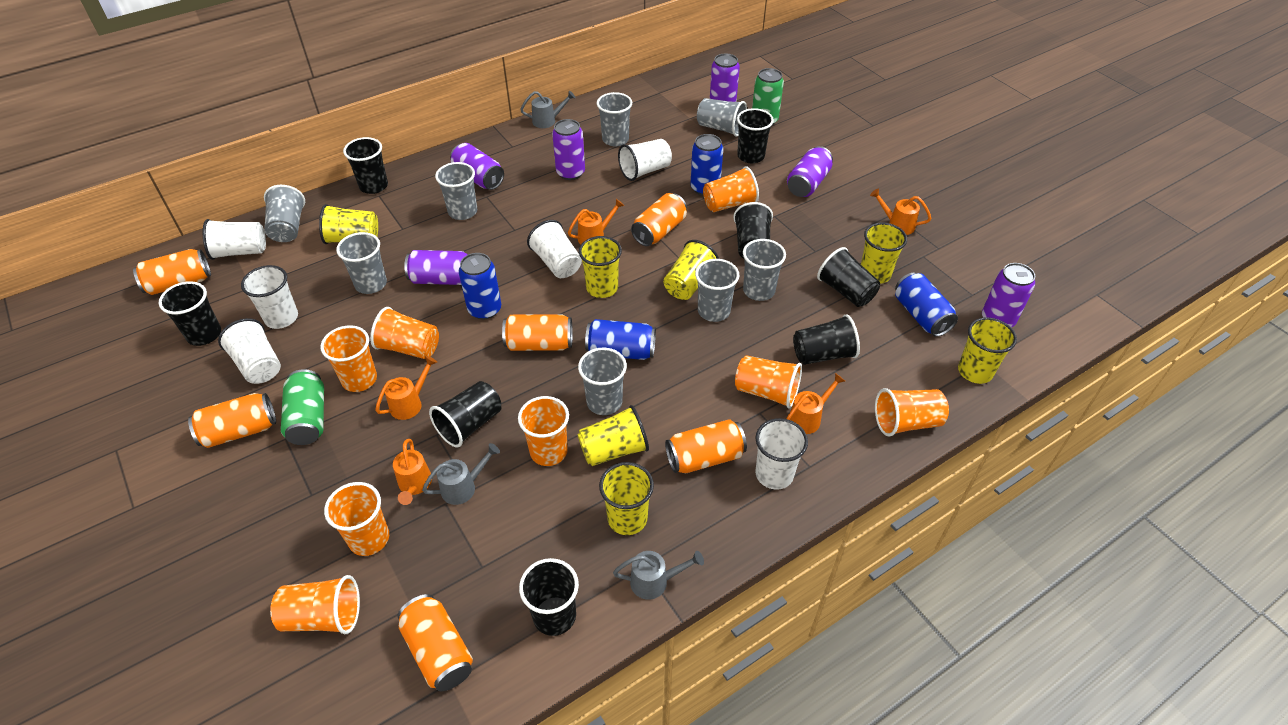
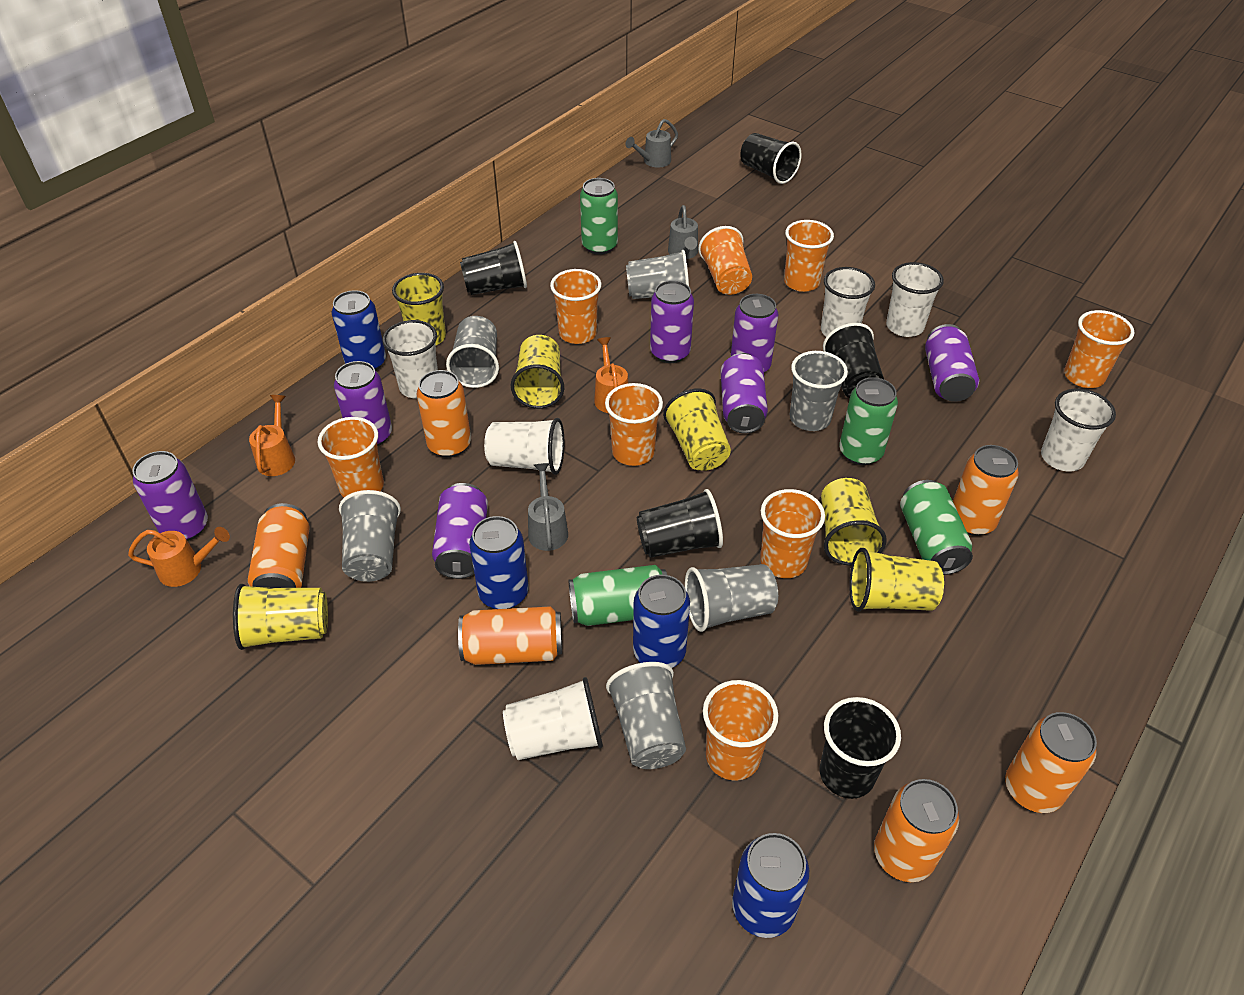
black cup: [159,281,221,346] [343,137,388,194] [429,381,501,448] [519,558,579,636] [733,202,773,259] [737,108,774,163] [793,314,860,365] [817,247,880,307] = 8 -> [460,241,527,295] [637,489,723,558] [740,133,802,184] [820,697,901,799] [823,323,884,398] = 5
green can: [281,369,324,445] [752,68,784,125] = 2 -> [569,565,667,626] [580,178,618,255] [839,377,898,465] [900,480,973,575] = 4
grey cup: [264,185,305,242] [336,232,387,294] [435,162,477,220] [578,348,627,415] [597,92,632,147] [695,259,739,322] [697,98,747,137] [743,239,786,301] = 8 -> [339,490,401,582] [446,316,499,388] [606,662,686,769] [626,250,689,299] [685,564,778,632] [790,351,848,431] = 6
orange watering can: [375,356,437,420] [393,439,432,505] [568,199,624,245] [786,373,845,434] [870,188,931,235] = 5 -> [128,527,230,587] [249,395,295,476] [594,337,628,413] = 3
purple can: [404,250,469,285] [450,143,504,190] [552,119,585,180] [710,53,740,102] [787,146,833,197] [982,263,1035,327] = 6 -> [132,451,208,541] [334,361,392,446] [432,483,488,579] [650,280,694,363] [721,353,768,433] [731,294,779,372] [925,324,979,402] = 7
yellow cup: [319,204,378,244] [577,405,649,466] [579,236,622,298] [599,462,654,535] [663,240,719,300] [861,223,907,284] [958,317,1017,384] = 7 -> [233,584,328,650] [392,273,446,345] [511,335,564,409] [663,388,731,471] [821,478,887,565] [849,548,944,612] = 6

